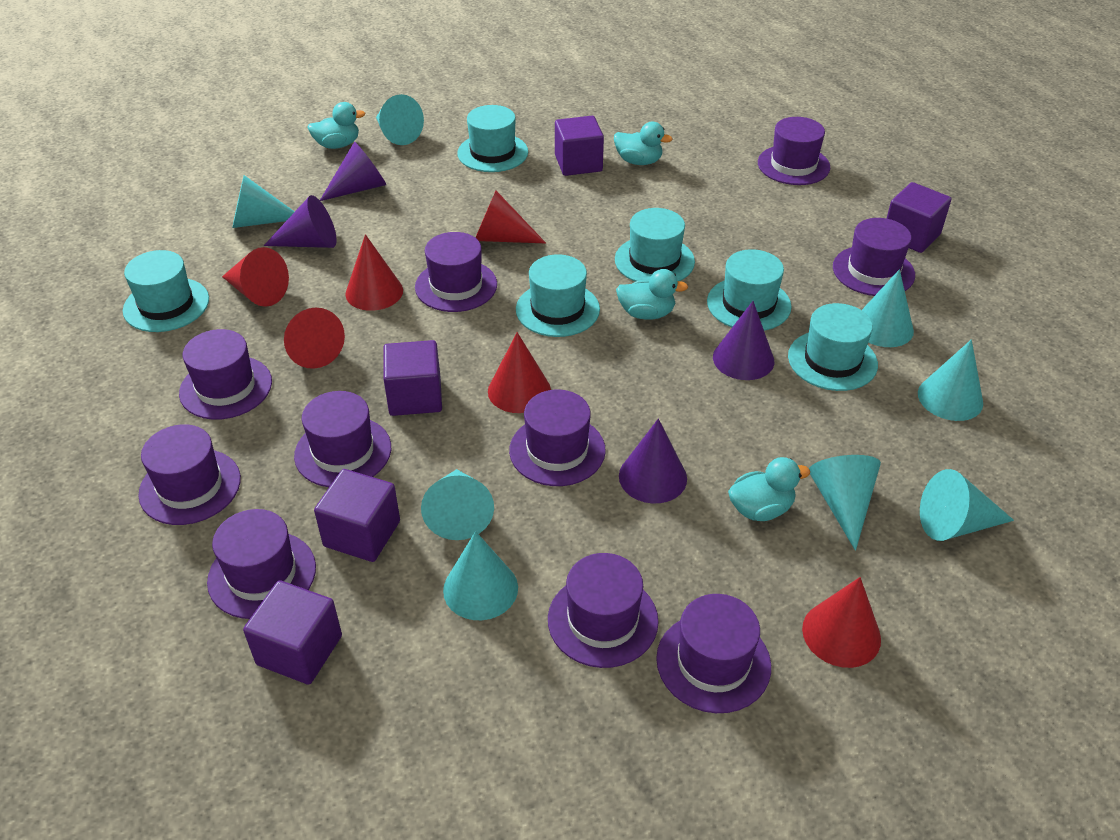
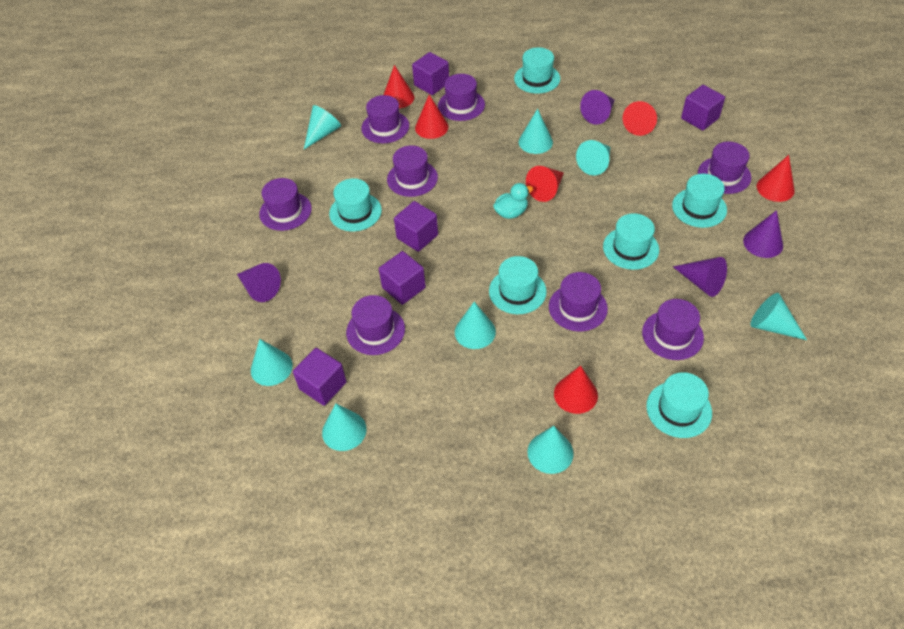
purple hat: [138,424,241,525] [179,329,272,420] [207,509,316,619] [294,391,391,487] [415,232,497,312] [509,390,606,486] [548,553,659,668] [656,594,771,713] [758,117,830,185] [833,218,915,296] = 10 -> [259,178,312,231] [346,295,405,355] [361,95,409,143] [387,145,438,197] [438,74,485,121] [549,272,608,331] [642,299,704,360] [698,142,751,194] = 8
turquoise duck: [307,102,366,149] [614,122,673,165] [616,269,688,320] [728,457,810,521] = 4 -> [493,183,533,219] = 1

